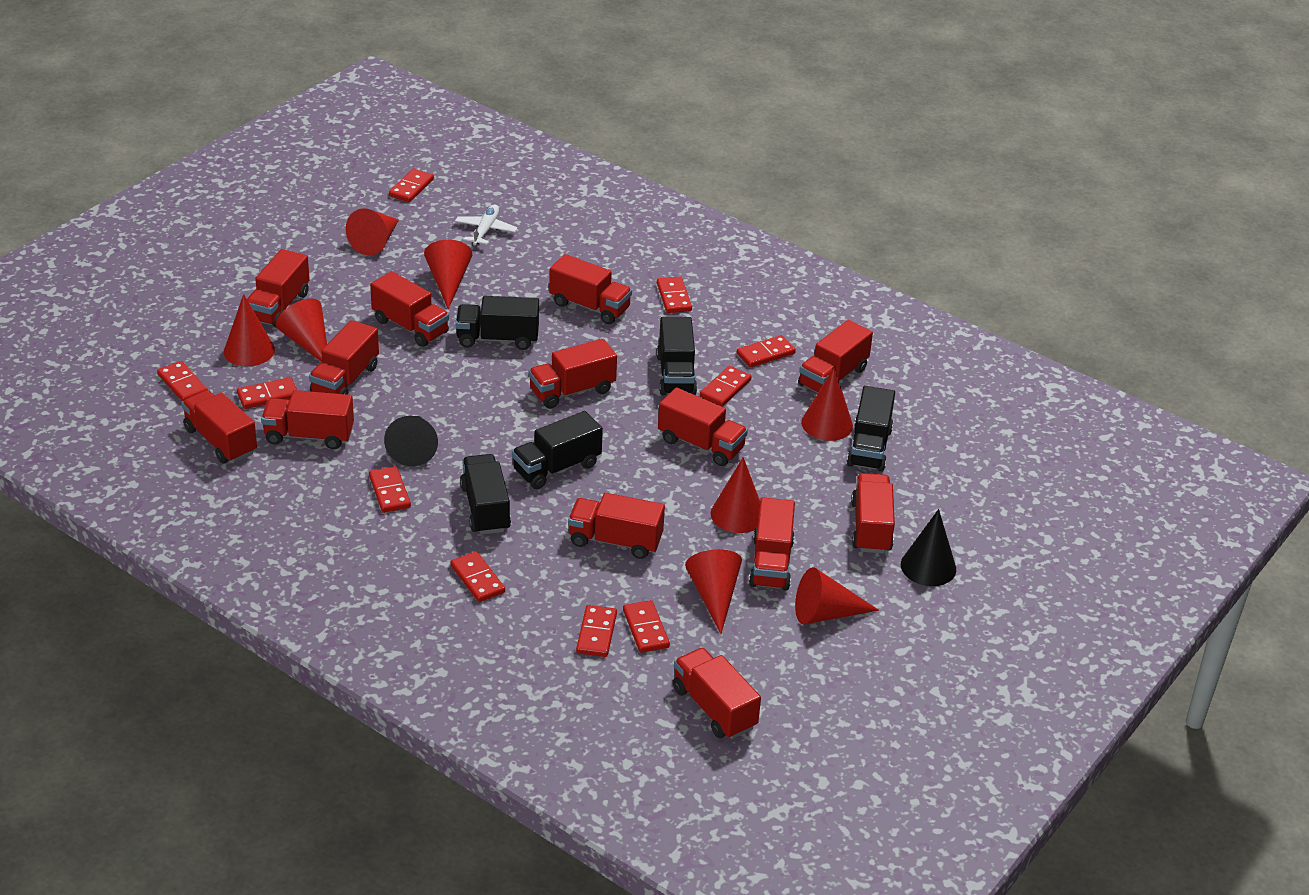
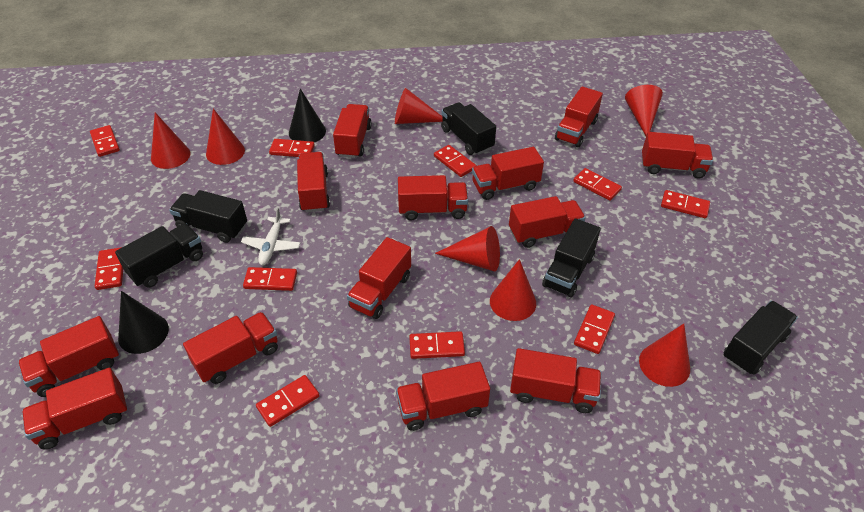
red cone: [224,294,275,366] [276,299,327,362] [346,208,399,255] [424,240,472,309] [685,549,742,634] [711,457,760,533] [795,567,879,624] [801,367,853,441] = 8 -> [151,112,190,169] [206,109,245,165] [395,88,443,124] [435,226,500,271] [490,259,536,321] [625,85,663,136] [639,324,690,387] = 7

